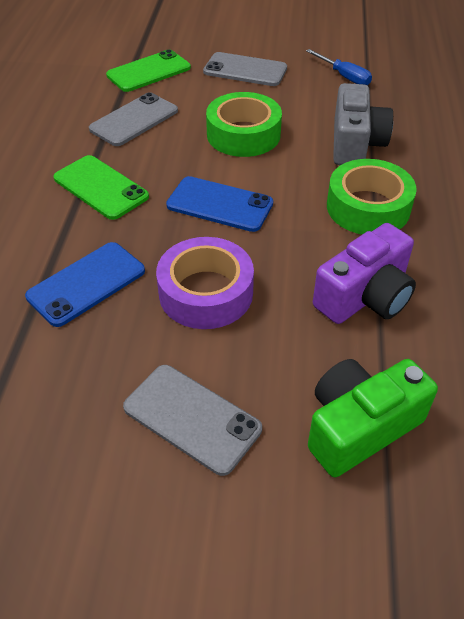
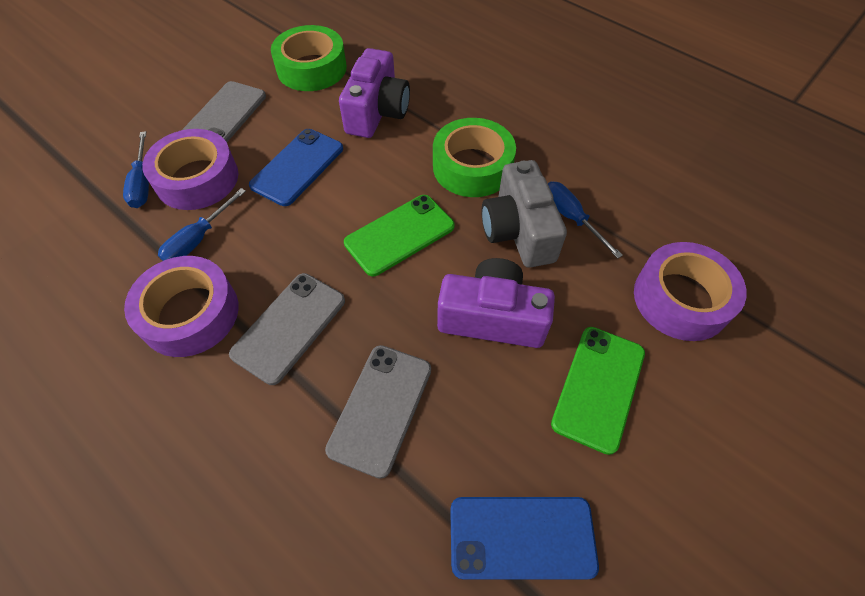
blue screwdriver: [306,49,372,85] = 1 -> [123,131,149,208] [158,188,246,261] [548,182,623,259] = 3
green camera: [308,359,438,477] = 1 -> none = 0
purple camera: [313,223,416,324] = 1 -> [339,48,410,138] [437,258,555,348] = 2
purple tape: [156,237,254,329] = 1 -> [124,256,239,357] [142,129,238,210] [634,242,747,341] = 3

